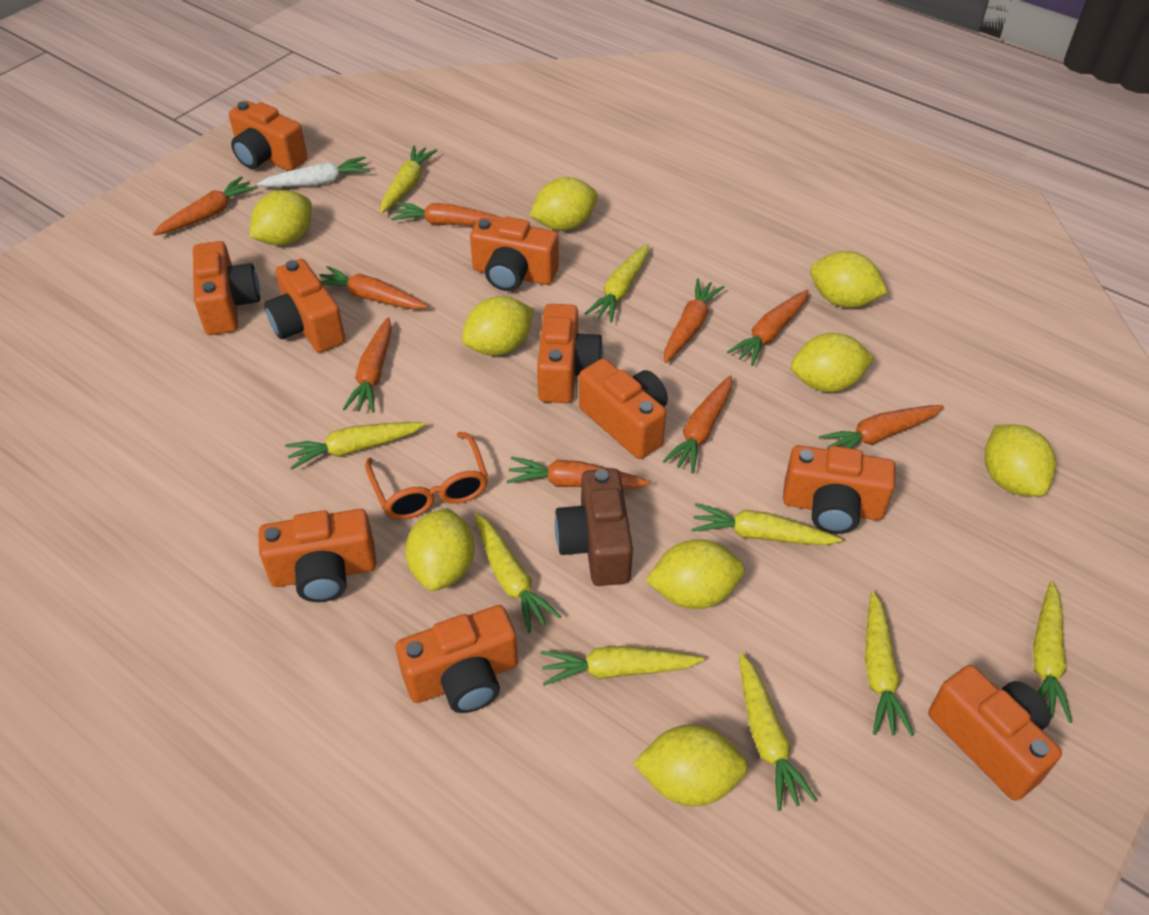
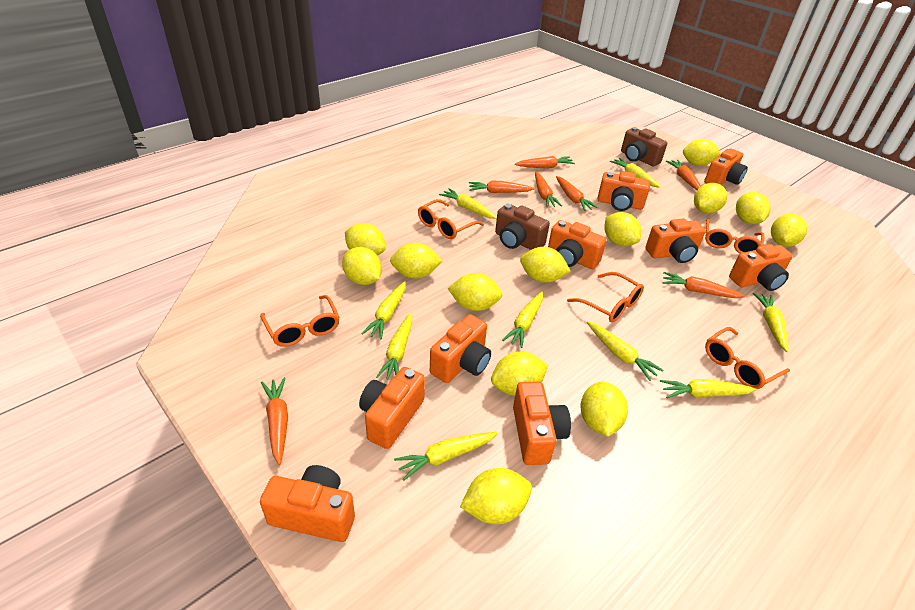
brown camera: [555,468,633,586] = 1 -> [495,204,550,250] [621,127,667,166] = 2
orange camera: [193,241,260,335] [229,101,308,171] [258,509,376,602] [264,259,346,353] [396,605,518,713] [470,217,559,291] [537,304,603,403] [579,358,668,459] [783,445,896,534] [928,665,1062,801] = 10 -> [260,465,355,542] [359,367,425,449] [430,314,491,383] [513,381,571,465] [548,220,607,269] [597,171,650,211] [645,218,706,263] [704,148,748,185] [729,244,793,291] = 9
orange carrot: [153,176,257,236] [319,266,428,309] [343,317,392,413] [391,202,503,226] [507,457,651,489] [663,375,732,473] [664,278,725,363] [727,290,809,366] [819,405,944,449] = 9 -> [261,377,288,465] [469,180,534,193] [515,156,575,168] [535,172,562,208] [556,176,598,211] [663,272,745,298] [666,160,701,190] = 7
orange glasses: [365,432,488,520] = 1 -> [260,295,340,347] [418,199,484,239] [567,272,644,322] [705,219,764,254] [705,327,790,389] = 5
white carrot: [257,156,370,187] = 1 -> none = 0
yellow lemon: [250,190,312,246] [405,508,474,591] [462,296,534,356] [530,177,598,231] [633,724,748,807] [645,539,745,609] [791,333,874,392] [810,251,888,308] [984,424,1056,497] = 9 -> [342,247,382,285] [345,223,386,256] [390,243,442,279] [448,273,502,311] [460,468,532,524] [491,351,548,396] [520,247,570,283] [581,381,628,437] [604,212,641,246] [683,139,721,166] [694,183,727,213] [736,192,771,224] [771,214,807,247] = 13

